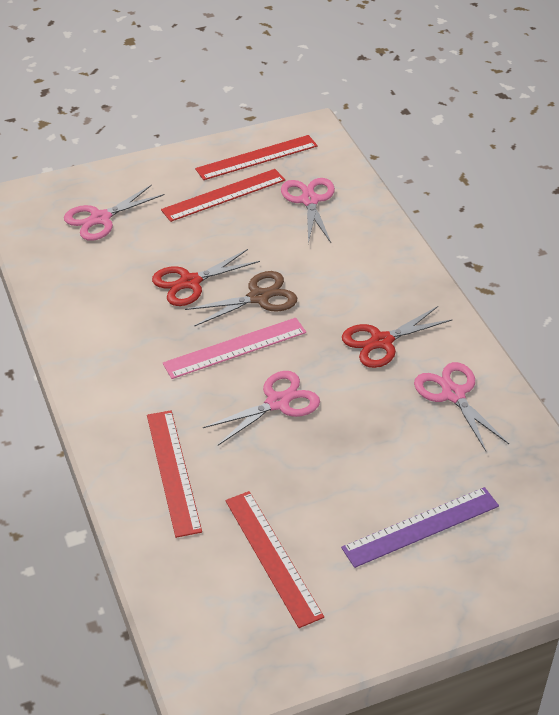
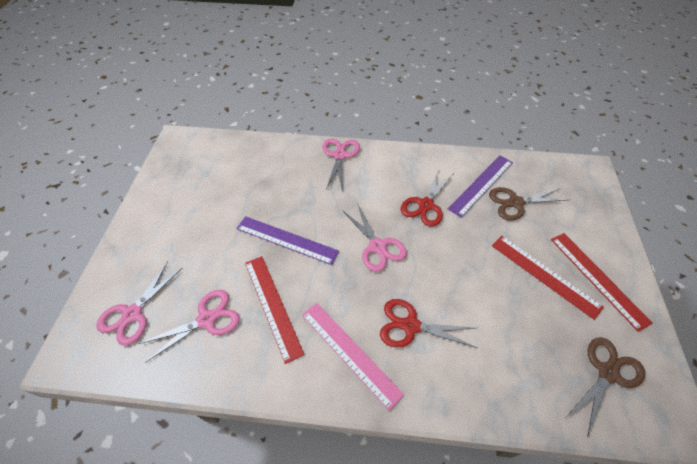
brown scissors: [185,271,297,327] = 1 -> [489,187,569,221] [567,337,645,437] = 2
purple ruler: [341,487,499,568] = 1 -> [236,216,339,265] [448,155,513,218] = 2
red ruler: [147,410,202,538] [161,169,285,222] [195,135,318,180] [225,491,324,628] = 4 -> [245,256,304,364] [492,236,604,320] [551,233,653,332] = 3

